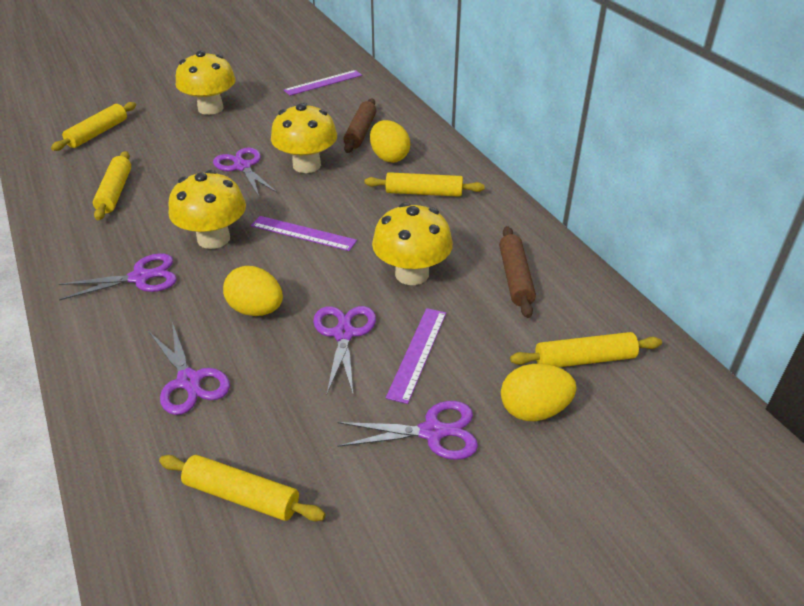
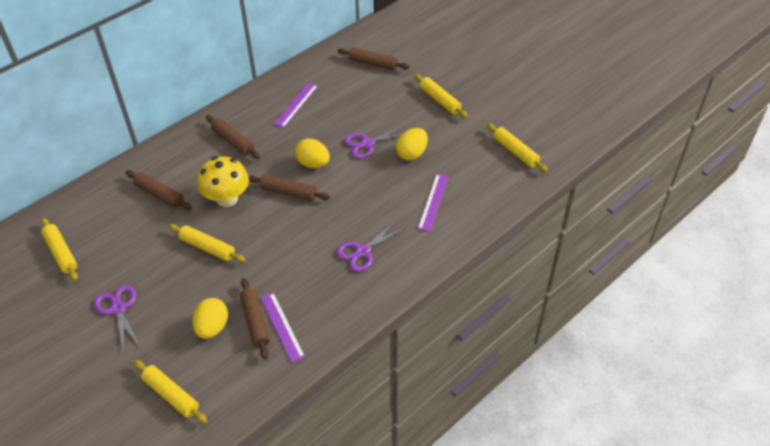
brown rolling pin: [343,98,377,153] [499,226,536,318] = 2 -> [126,170,192,210] [206,115,260,159] [240,278,270,360] [249,174,330,201] [338,47,410,70] = 5
purple scissors: [59,253,177,301] [149,322,230,415] [213,148,277,197] [313,306,376,394] [337,401,478,460] = 5 -> [94,285,139,352] [336,221,406,272] [344,125,407,159] = 3
yellow mushroom: [169,170,246,249] [176,50,236,115] [271,103,337,173] [372,202,453,285] = 4 -> [197,156,249,207] = 1

